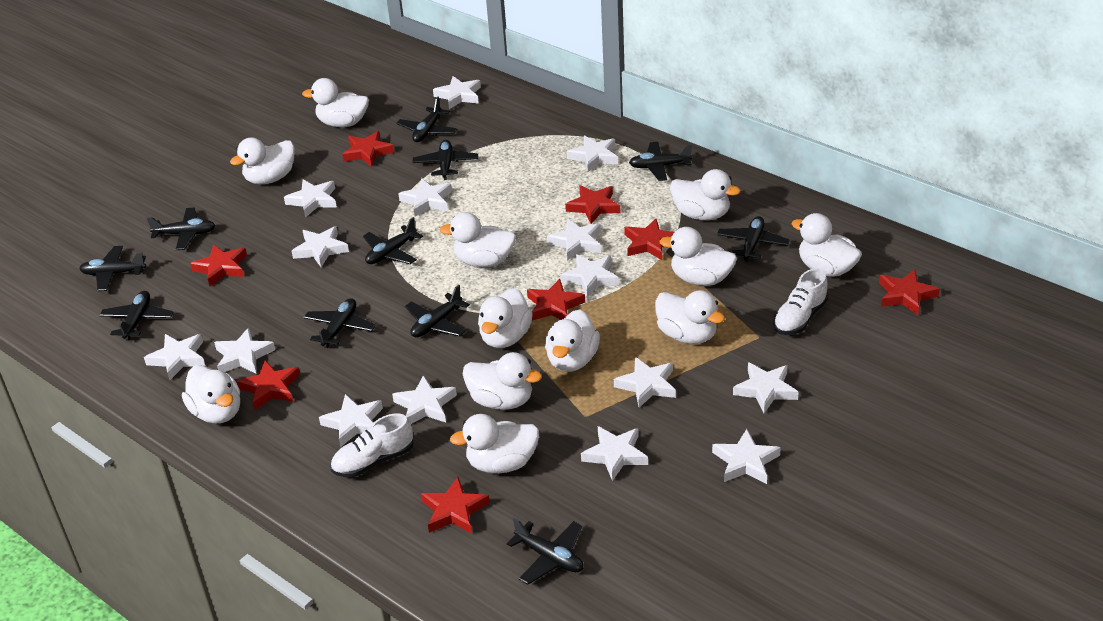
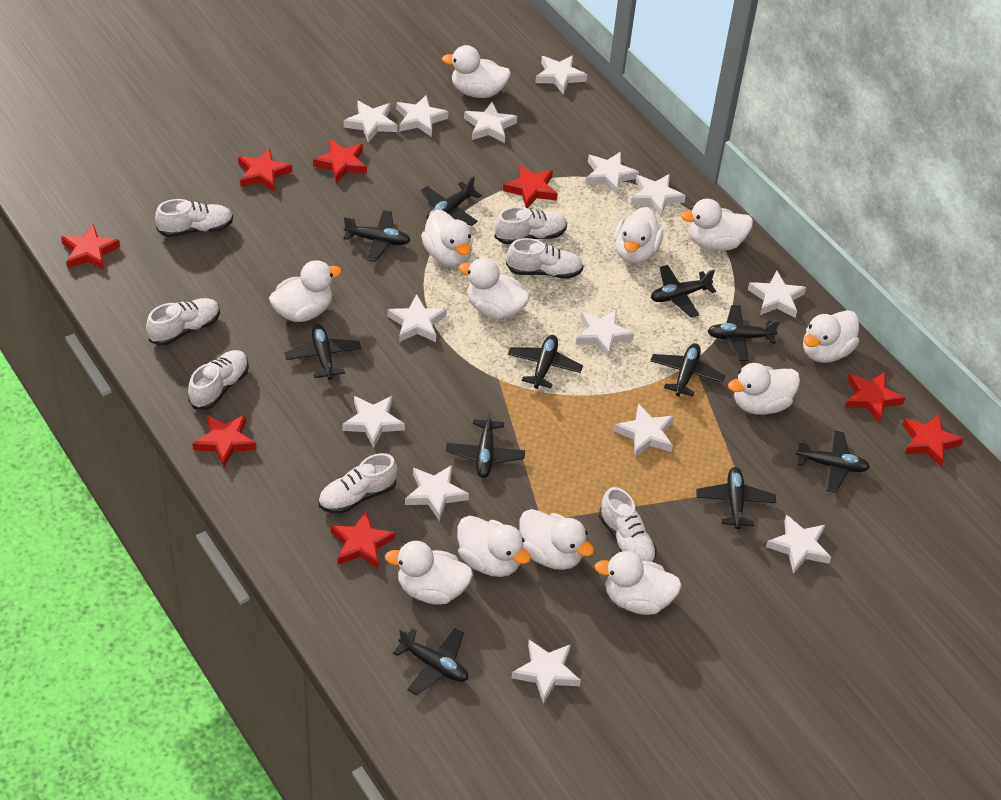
white shoe: [331,413,413,477] [773,268,828,335] = 2 -> [146,298,220,346] [155,199,233,237] [188,350,249,410] [318,453,397,514] [495,207,567,245] [506,238,583,279] [599,487,657,562] = 7
white star: [144,334,205,380] [214,328,275,374] [284,180,337,218] [291,226,349,267] [319,394,383,447] [392,375,457,424] [398,178,452,217] [433,76,481,109] [547,219,601,261] [560,254,619,297] [567,136,618,172] [581,426,648,481] [614,357,676,408] [712,429,781,484] [733,362,799,413] = 15 -> [342,396,405,448] [344,101,397,143] [387,294,447,342] [396,95,448,137] [405,465,469,521] [464,102,517,143] [512,640,581,704] [535,55,587,95] [576,309,634,359] [585,151,639,195] [614,403,674,457] [631,174,686,217] [748,271,806,318] [766,515,831,574] = 14

